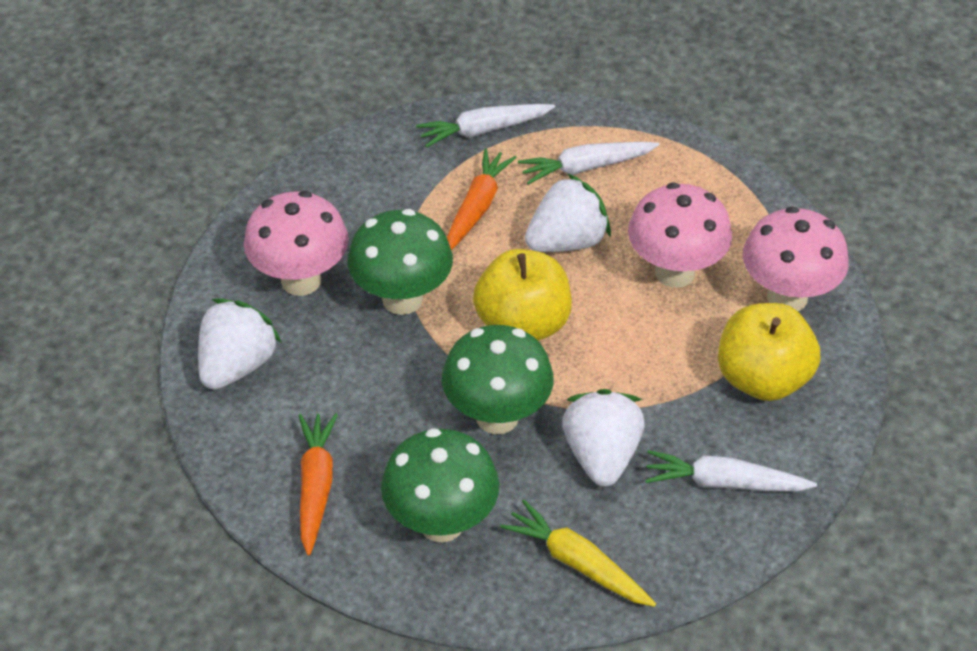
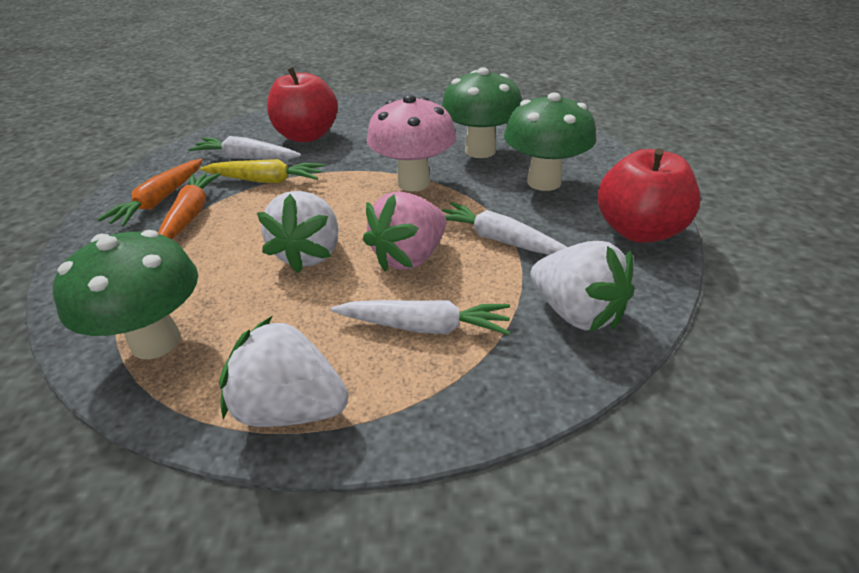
pink mushroom: [244,191,349,296] [628,182,732,288] [743,206,849,312] = 3 -> [367,94,456,191] = 1
pink strawberry: none = 0 -> [363,191,446,271] = 1
red apple: none = 0 -> [267,67,338,142] [597,148,700,243] = 2
yellow apple: [473,249,572,341] [718,303,820,401] = 2 -> none = 0

